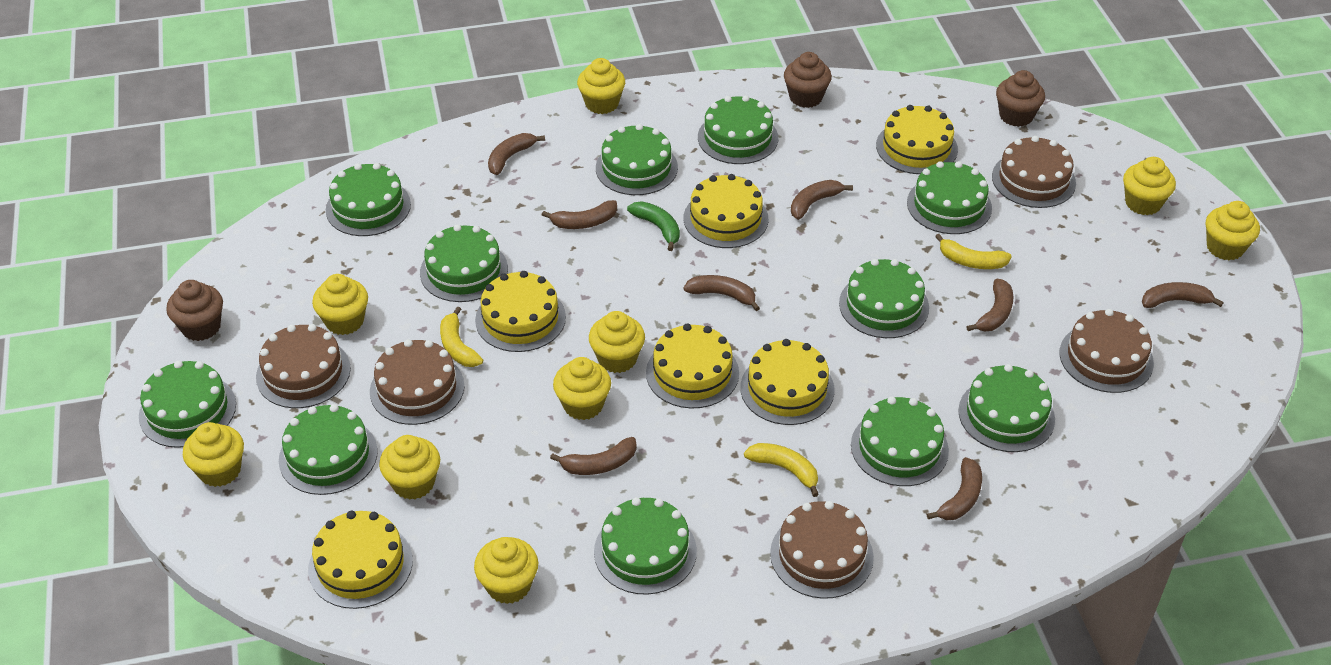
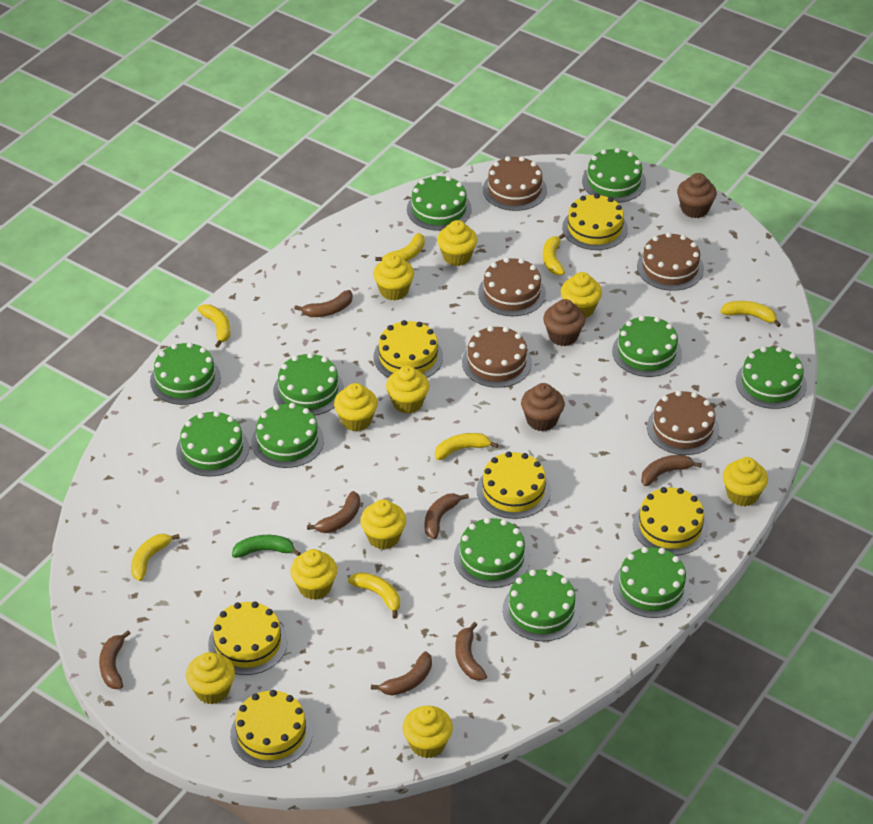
brown banana: [488,133,545,175] [542,200,617,229] [550,437,637,475] [684,275,760,311] [791,180,853,220] [927,457,982,520] [966,279,1014,331] [1142,282,1224,308] = 8 -> [99,630,131,689] [294,290,353,317] [307,491,360,533] [371,651,432,696] [425,493,469,539] [455,622,487,681] [641,455,702,486] = 7
yellow banana: [440,306,483,367] [744,443,819,497] [935,234,1012,269] = 3 -> [131,534,180,581] [197,304,230,347] [348,572,400,619] [375,233,425,261] [435,433,498,460] [543,234,565,275] [720,301,781,327] = 7
yellow cupcake: [183,422,244,487] [312,274,368,335] [379,435,440,500] [474,537,538,604] [553,357,611,420] [577,58,625,114] [589,311,645,373] [1123,157,1176,215] [1206,201,1260,260] = 9 -> [186,652,235,704] [290,549,337,600] [334,383,378,431] [360,499,406,549] [373,254,414,300] [386,366,429,414] [403,706,453,758] [437,220,477,266] [561,272,602,318] [723,457,768,506] = 10

